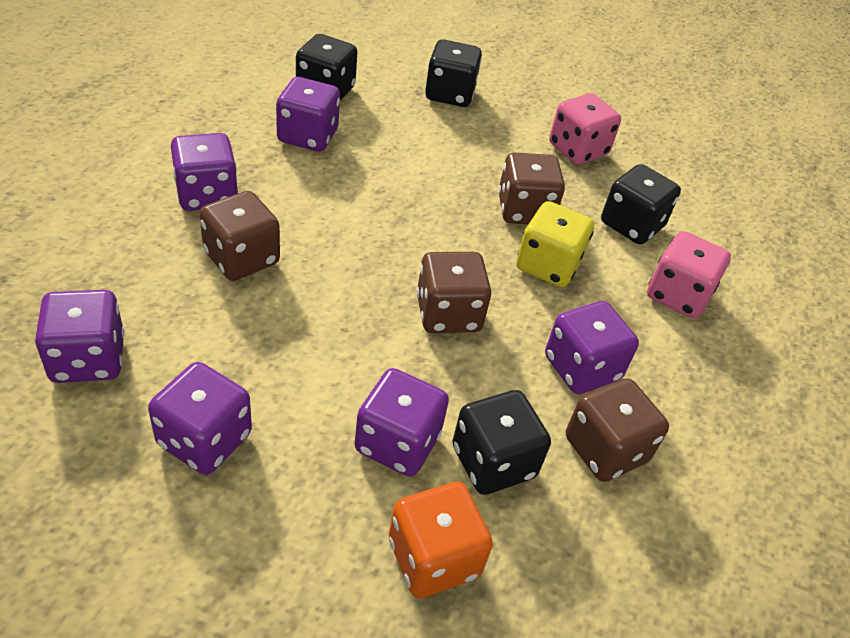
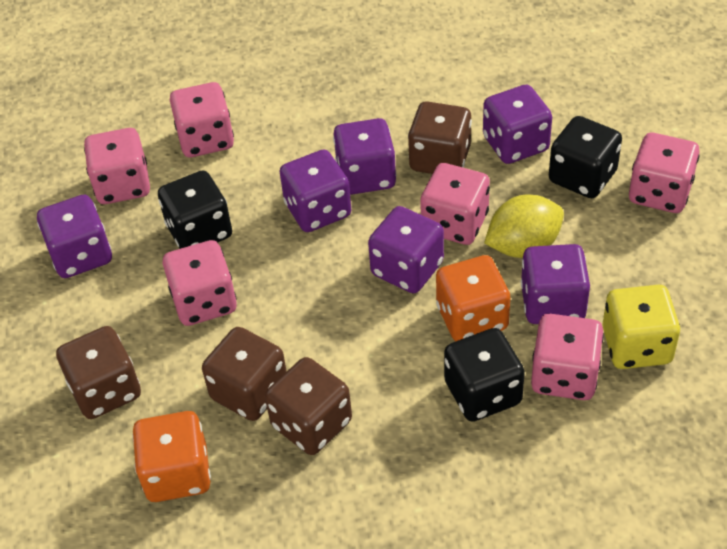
black dice: [296,34,357,101] [425,39,482,107] [453,390,551,495] [601,164,681,245] = 4 -> [158,171,232,249] [444,328,525,421] [549,116,622,198] = 3
orange dice: [389,482,493,599] = 1 -> [132,411,211,502] [436,255,511,342] = 2
pink dice: [549,93,621,165] [647,231,731,318] = 2 -> [84,128,150,204] [163,240,237,326] [170,82,234,157] [420,163,490,245] [531,314,604,400] [629,133,700,213] = 6
yellow lemon: none = 0 -> [484,195,564,258] = 1

